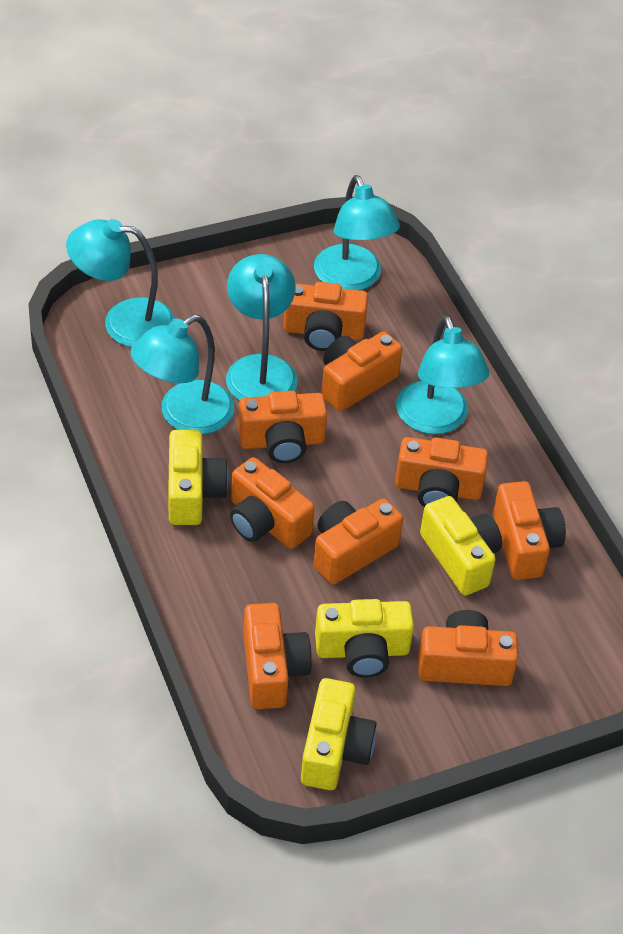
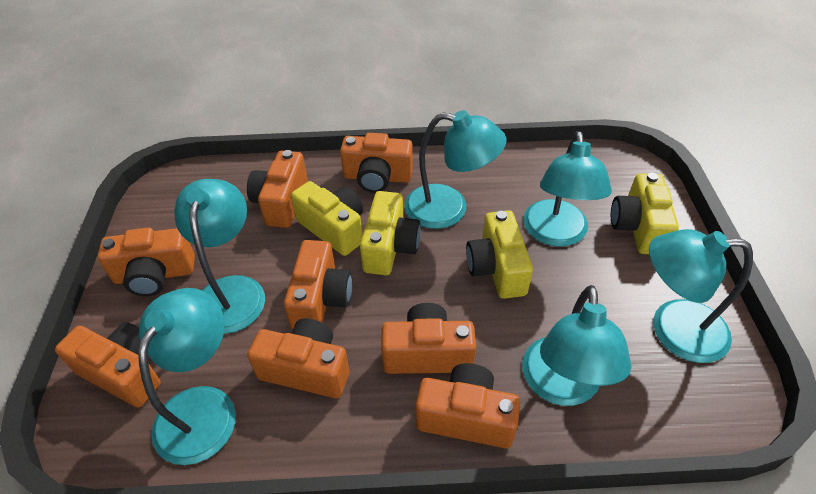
orange camera: [230,457,315,549] [238,391,327,463] [243,603,312,709] [284,282,368,351] [314,498,403,585] [321,332,402,412] [395,437,488,507] [418,610,518,686] [493,481,566,580] = 9 -> [55,322,161,408] [98,228,195,296] [247,150,308,228] [247,318,349,398] [284,240,352,330] [340,133,413,193] [381,303,476,374] [416,363,520,448] = 8
turquoise lamp: [66,219,175,347] [131,315,234,435] [226,254,298,401] [314,175,400,290] [396,315,489,434] = 5 -> [138,288,236,465] [174,179,265,334] [404,110,506,229] [522,285,632,406] [523,131,612,247] [649,229,753,363] = 6

